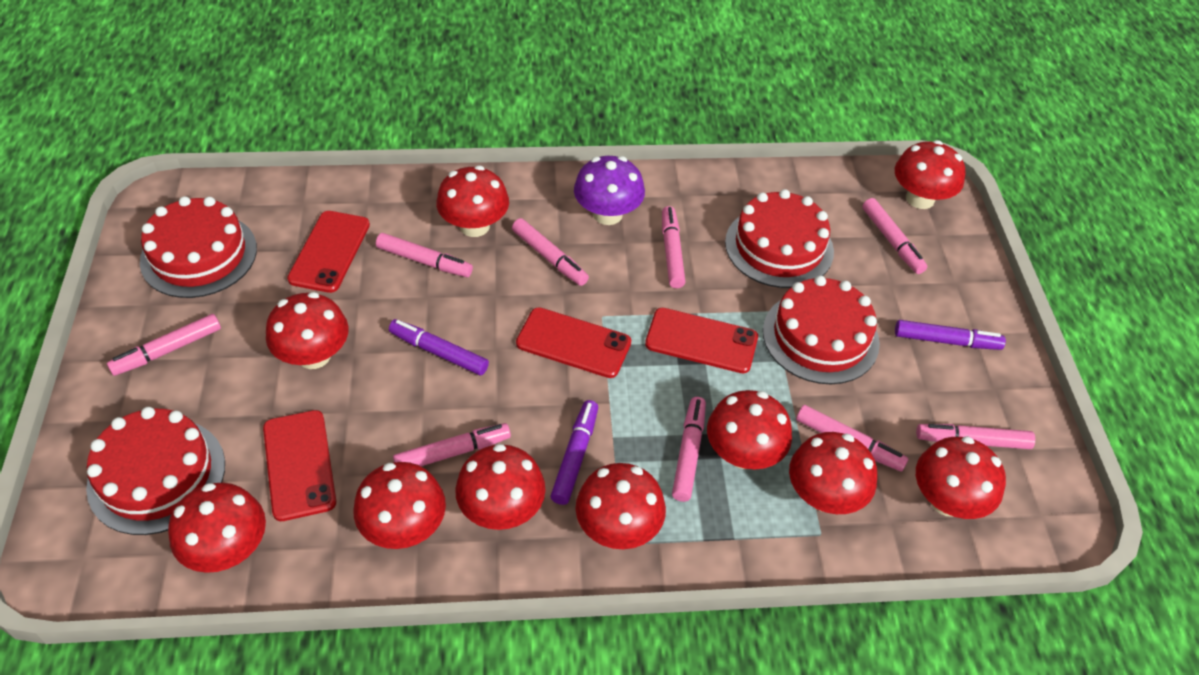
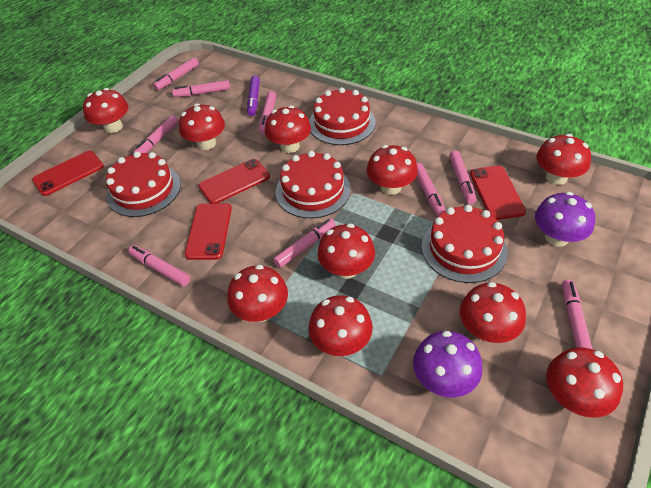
purple marker: [389,319,489,375] [550,400,598,505] [895,320,1006,350] = 3 -> [247,76,260,116] = 1
purple mushroom: [574,156,645,225] = 1 -> [413,331,482,398] [535,192,595,246] = 2

